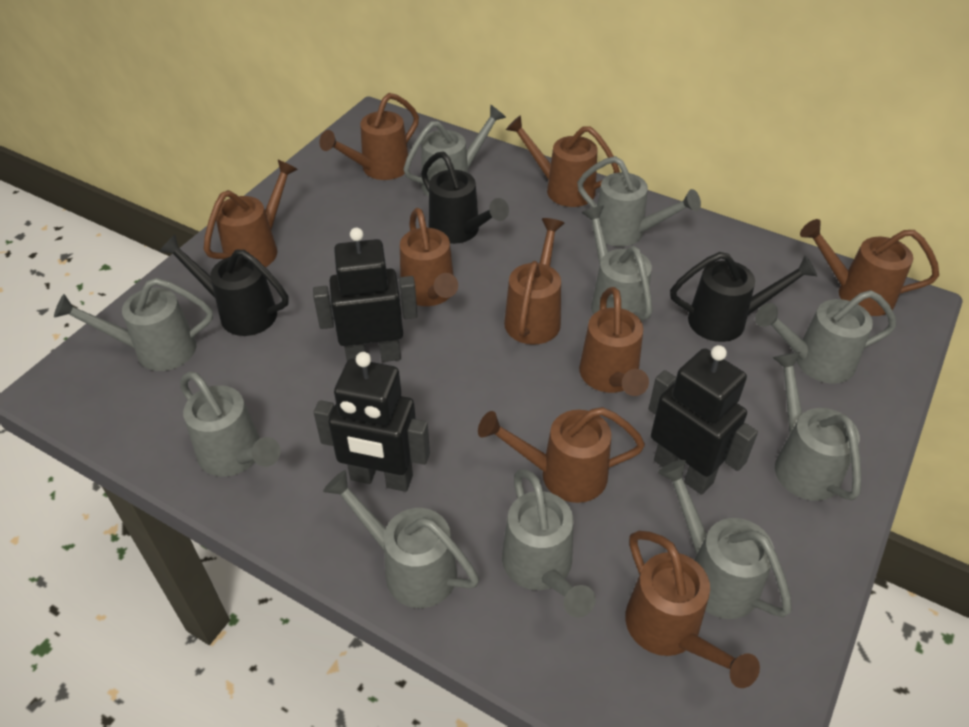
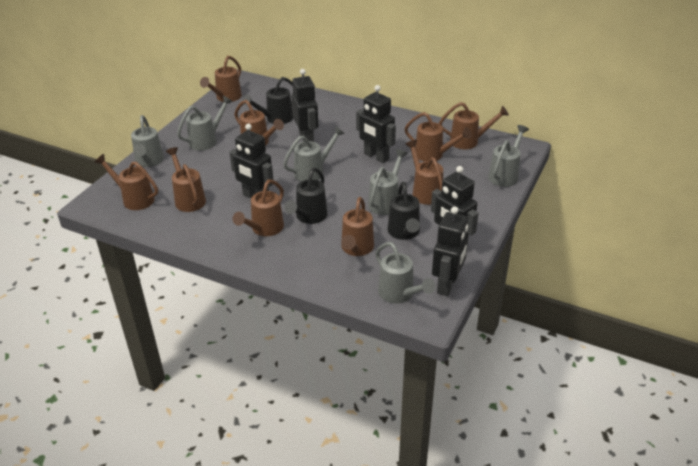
black robot: [313,228,418,362] [314,352,430,492] [649,345,758,495] = 3 -> [229,123,273,198] [291,69,318,142] [356,85,396,163] [431,166,479,236] [432,206,469,296] = 5
grey watering can: [54,278,213,371] [180,371,281,477] [323,470,479,608] [403,104,506,197] [502,469,596,618] [577,156,701,247] [582,206,652,322] [658,460,792,619] [755,290,896,383] [772,352,862,501] = 10 -> [131,115,164,167] [177,95,233,151] [283,126,345,181] [368,149,408,215] [375,242,435,304] [488,125,529,187] = 6

